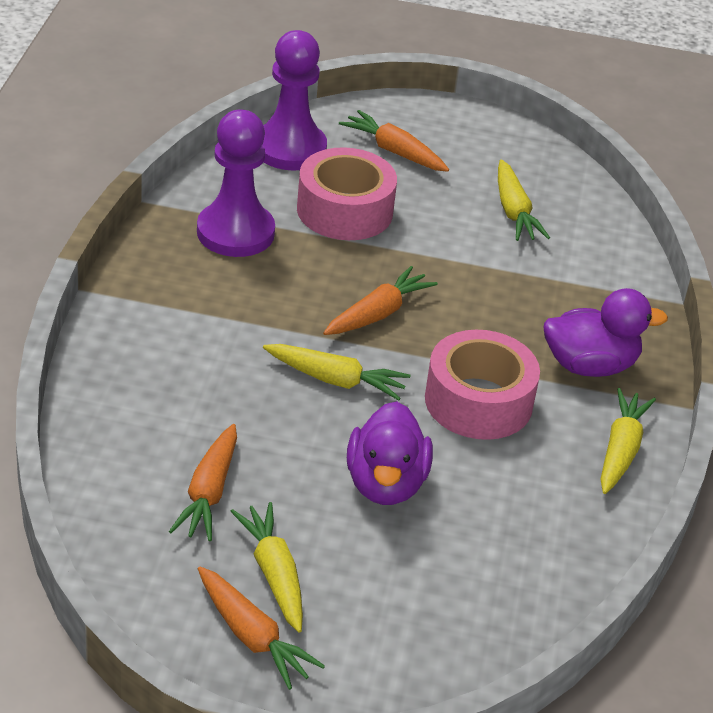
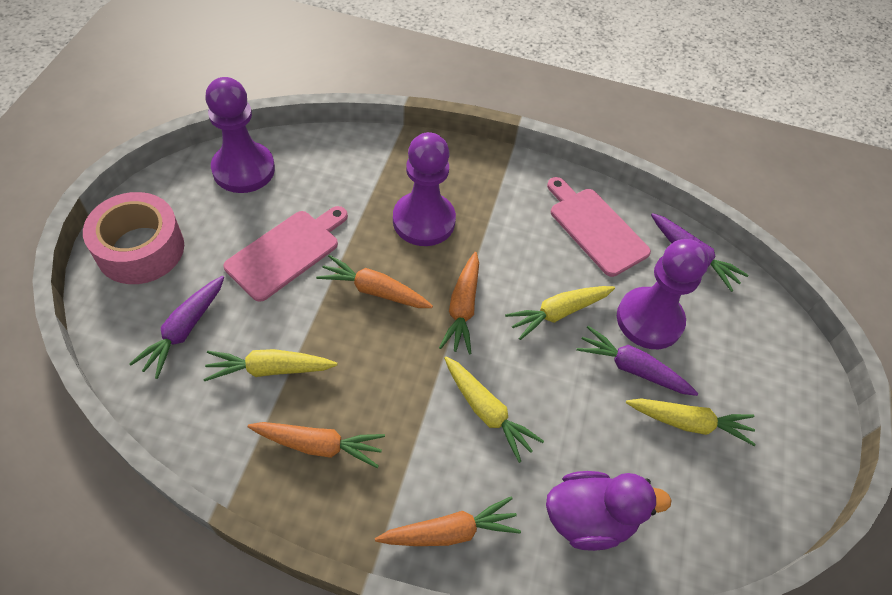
pink cutting board: none = 0 -> [224,206,348,302] [547,177,651,277] = 2
pink tape: [297,147,397,240] [425,330,540,440] = 2 -> [83,192,184,284] = 1
purple carrot: none = 0 -> [129,276,224,379] [576,326,698,396] [651,213,749,292] = 3
purple duck: [347,401,433,505] [544,288,668,377] = 2 -> [546,471,671,551] = 1
purple pawn: [197,110,275,257] [262,30,327,171] = 2 -> [205,77,275,193] [393,132,456,246] [617,239,709,349] = 3

